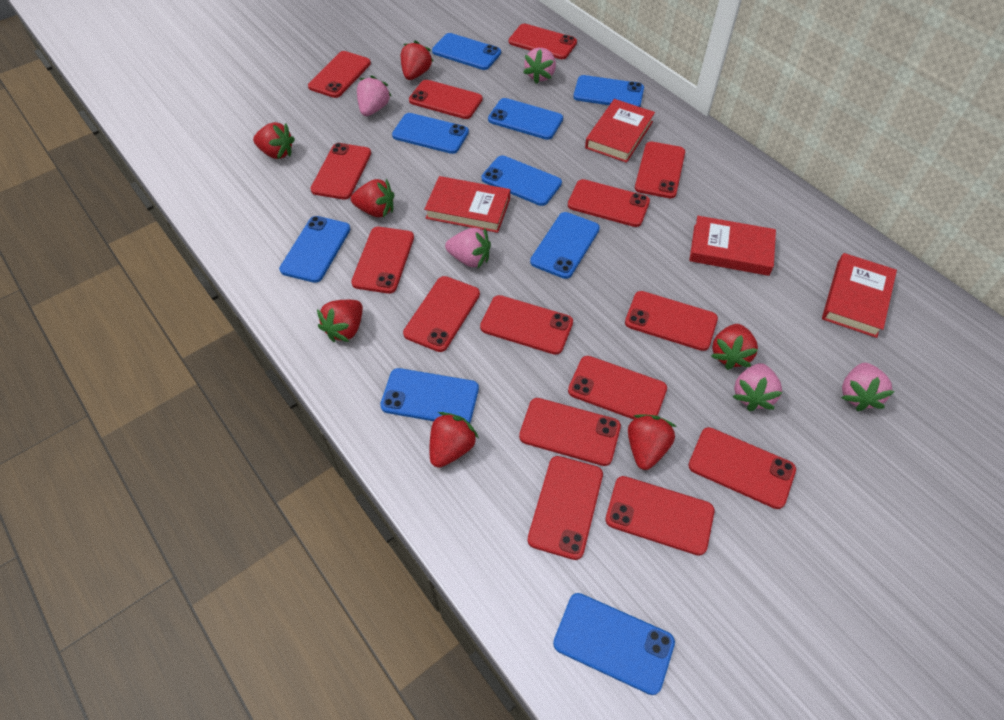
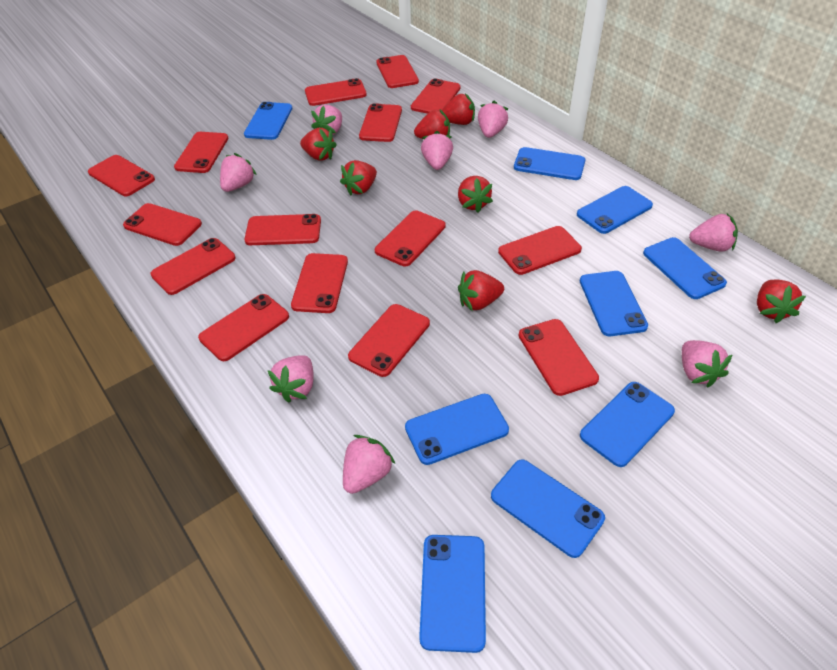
pink strawberry: [357,75,391,116] [445,228,491,268] [523,48,556,84] [732,363,783,411] [841,363,895,411] = 5 -> [220,153,257,192] [268,355,314,403] [311,105,342,135] [343,435,395,494] [421,131,453,170] [478,101,508,138] [682,340,732,387] [689,213,738,252] = 8
red book: [424,176,510,233] [585,99,655,163] [689,216,776,276] [822,253,897,338] = 4 -> none = 0

